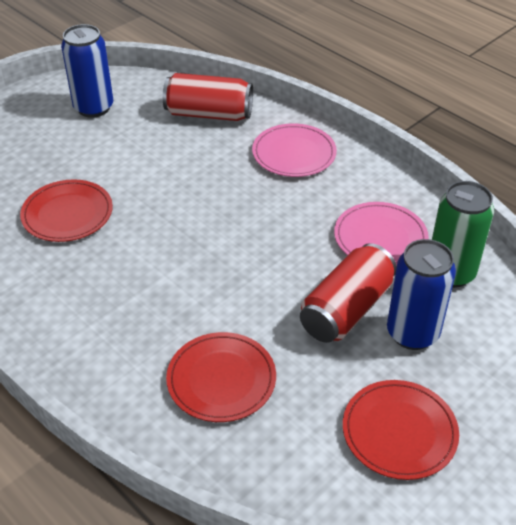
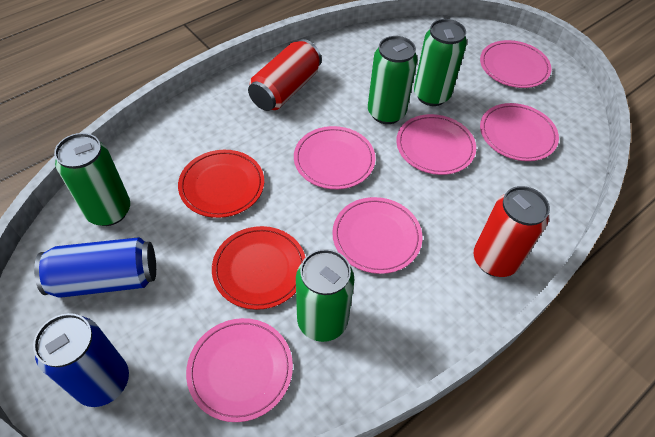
green can: [432,181,494,288] = 1 -> [54,133,130,226] [296,249,355,342] [368,36,417,124] [414,19,467,106] = 4
pink plate: [252,123,337,177] [334,202,429,265] = 2 -> [186,318,293,422] [294,126,376,189] [332,197,422,274] [396,114,476,175] [480,40,552,88] [480,103,559,161] = 6
red plate: [20,179,113,242] [166,332,276,422] [343,380,459,480] = 3 -> [178,150,264,218] [212,226,305,310] = 2

